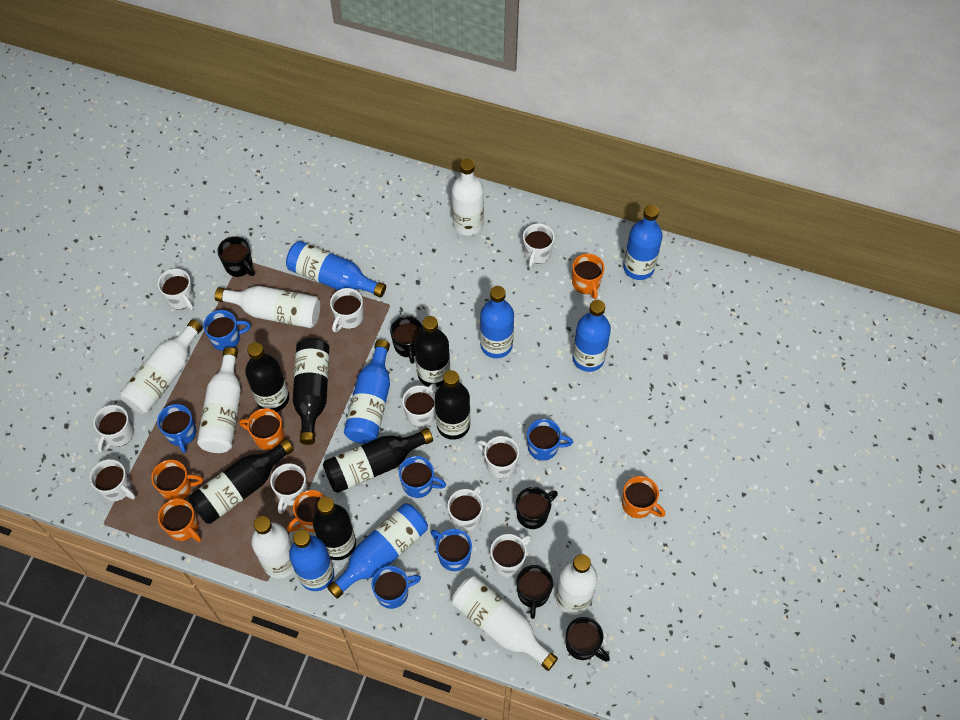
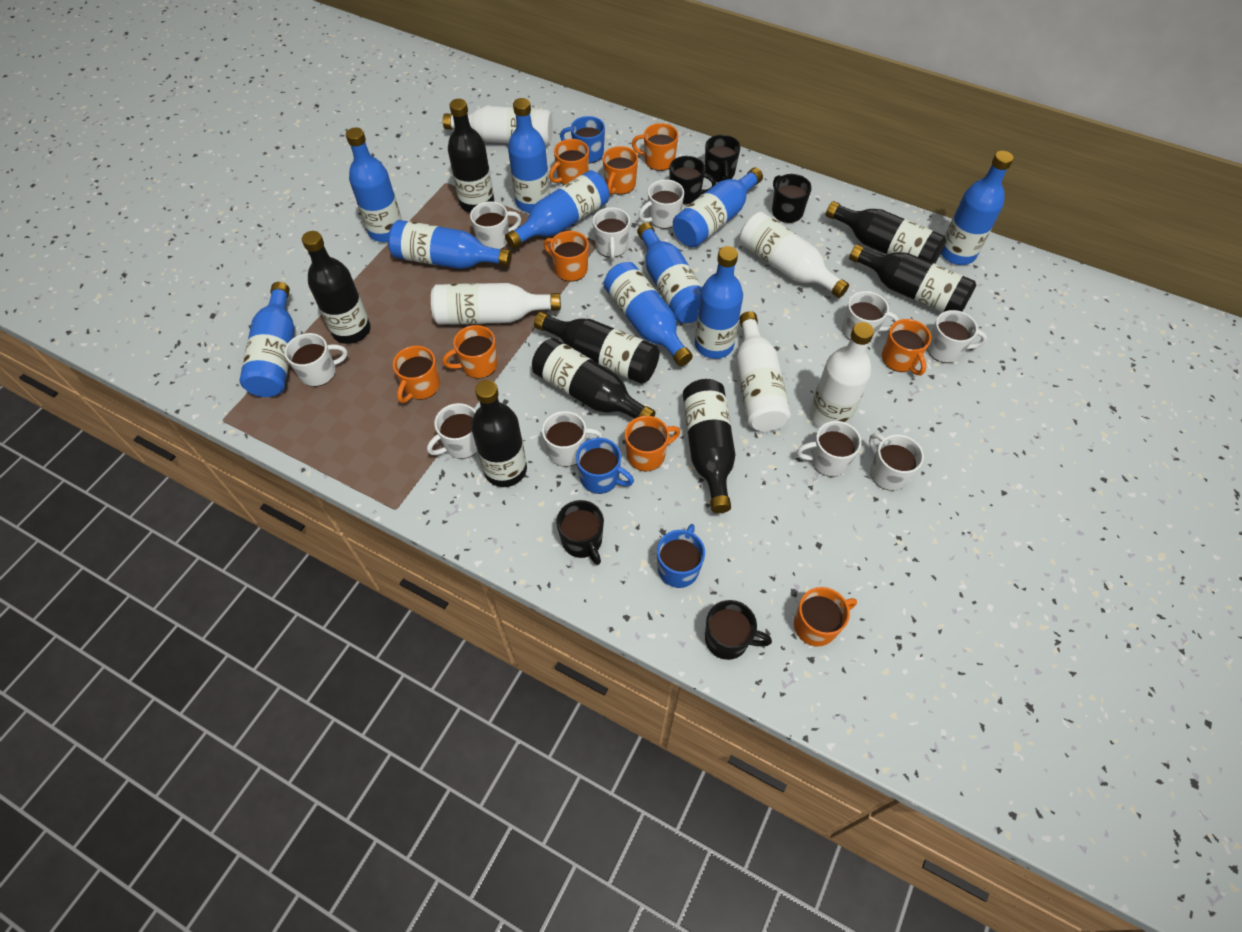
black bottle: [189,439,294,524] [245,342,289,412] [293,338,329,445] [313,497,356,560] [323,428,433,493] [415,316,450,387] [435,370,470,440] = 7 -> [302,231,371,344] [448,99,494,213] [471,380,527,487] [532,338,656,419] [534,312,660,384] [683,379,735,513] [826,201,946,264] [849,244,976,312] = 8
blue bottle: [286,241,386,298] [289,529,334,591] [327,503,428,599] [344,340,390,444] [480,286,514,358] [572,300,611,372] [623,205,662,280] = 7 -> [240,282,295,397] [346,127,402,242] [388,220,512,269] [505,170,609,249] [508,98,550,213] [604,262,693,366] [637,223,702,323] [673,167,763,247] [695,246,743,359] [941,151,1014,265] = 10
blue mug: [157,404,196,453] [203,310,251,351] [372,566,421,609] [399,456,446,498] [431,529,472,571] [527,419,573,461] = 6 -> [560,116,605,163] [576,438,634,494] [657,524,705,588] = 3
orange mug: [151,460,203,501] [158,499,201,542] [239,408,284,450] [287,490,326,532] [572,254,604,299] [622,476,666,518] = 6 -> [393,346,440,403] [442,325,498,379] [544,231,589,282] [549,139,589,185] [603,146,638,195] [625,416,680,471] [631,123,679,171] [794,587,857,647] [882,319,931,375] = 9
white bottle: [120,319,203,414] [197,347,241,453] [215,286,320,328] [251,516,294,579] [452,159,484,236] [452,576,558,671] [555,554,597,615] = 7 -> [431,283,561,325] [443,106,553,146] [736,311,791,432] [740,212,849,298] [810,322,874,428] = 5

